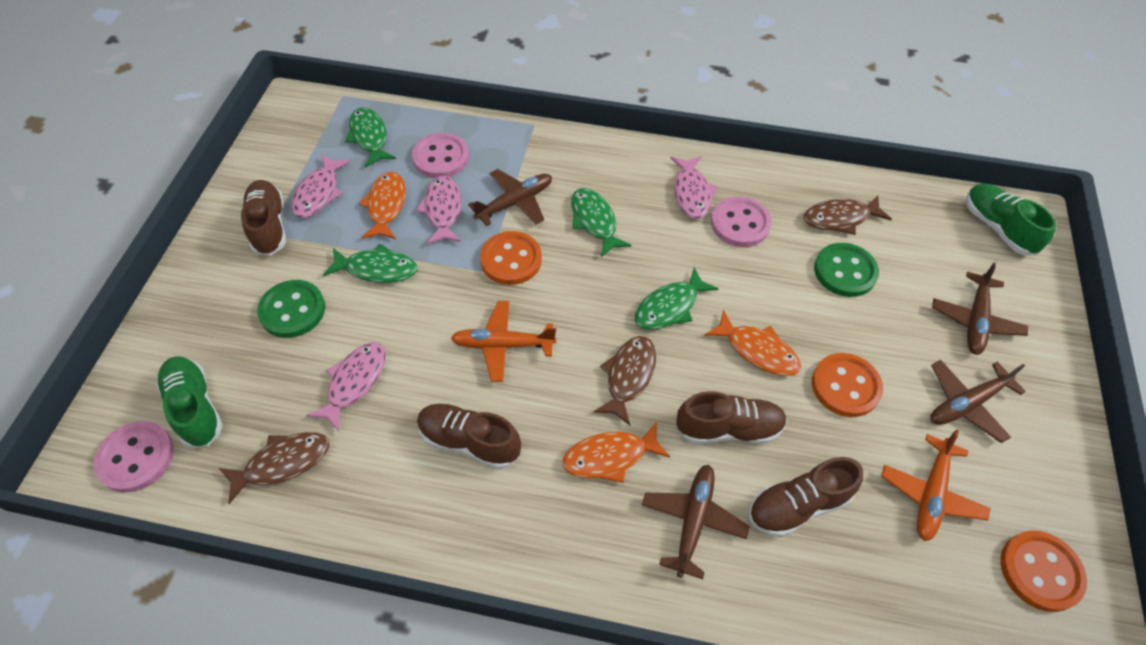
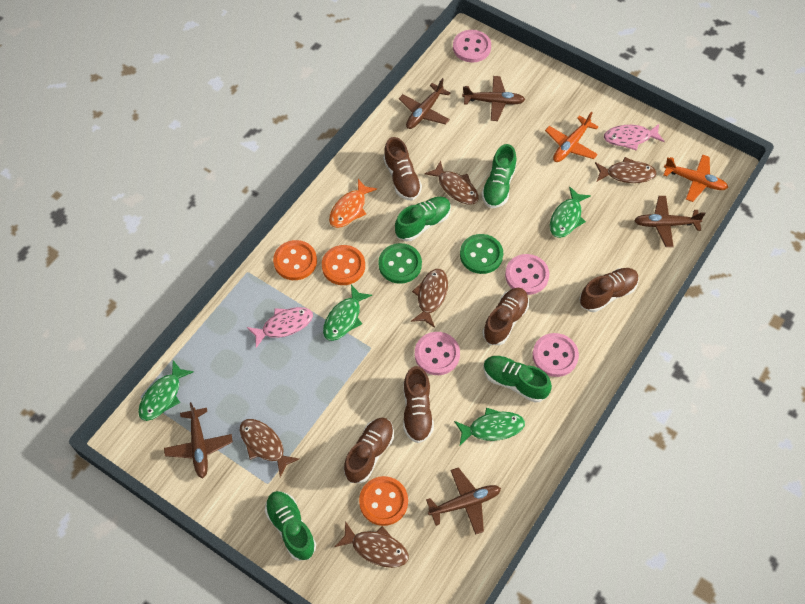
brown fish: [219,432,329,504] [593,336,656,425] [804,195,892,235] = 3 -> [240,419,299,477] [335,521,409,568] [411,269,448,328] [424,160,479,204] [595,157,657,183] = 5
brown plane: [468,169,552,226] [642,464,750,579] [931,360,1026,443] [932,263,1028,355] = 4 -> [164,402,233,478] [399,78,451,129] [426,467,501,535] [462,76,525,121] [634,196,706,247] = 5
brown shoe: [241,180,286,256] [417,404,521,469] [676,391,787,444] [748,457,863,537] = 4 -> [344,418,394,483] [383,137,422,200] [403,366,434,443] [482,288,529,345] [579,268,639,312] = 5
green shoe: [156,356,223,448] [966,184,1056,255] = 2 -> [265,491,316,561] [395,197,451,241] [481,144,517,208] [483,356,552,403] = 4
orange fish: [359,172,406,239] [563,422,670,483] [705,310,801,376] = 3 -> [329,179,377,228] = 1
pink button: [94,421,174,493] [412,133,469,178] [711,197,772,247] = 3 -> [415,332,460,375] [453,30,491,62] [505,254,549,295] [533,333,579,377] = 4
pink fish: [291,154,351,218] [306,342,386,431] [416,176,462,244] [670,156,718,219] = 4 -> [247,307,313,348] [604,124,665,151] = 2

